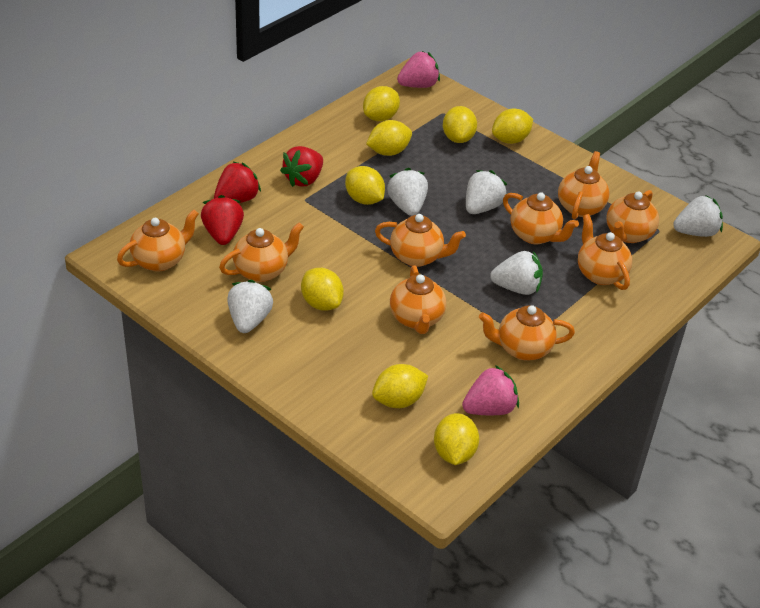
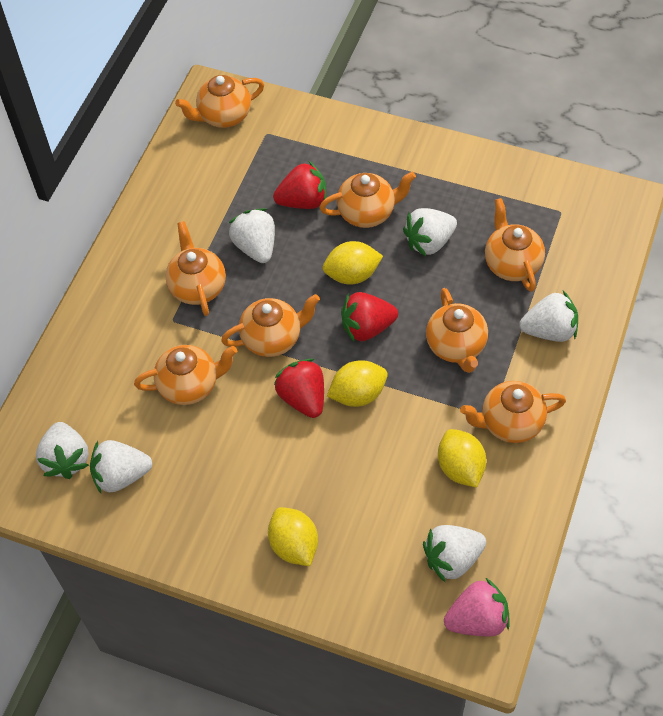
orange teapot: [117,210,199,272] [219,222,304,282] [375,214,466,267] [390,265,446,334] [479,305,575,361] [503,192,579,244] [558,151,610,220] [578,214,632,290] [606,190,659,243] = 9 -> [134,345,237,405] [165,221,226,316] [175,75,264,128] [221,294,320,357] [319,172,416,228] [426,288,488,373] [460,381,566,443] [485,198,545,292] = 8
pink strawberry: [397,51,440,88] [462,365,519,415] = 2 -> [444,578,510,636] = 1
white strawberry: [228,280,273,333] [387,168,428,216] [466,170,507,214] [490,251,543,295] [673,195,723,237] = 5 -> [36,422,89,479] [90,440,152,493] [229,208,275,263] [403,208,457,257] [423,525,486,583] [519,291,578,342] = 6
yellow lemon: [301,268,344,311] [345,166,385,205] [363,86,400,121] [366,120,412,156] [372,364,428,408] [434,413,479,465] [443,106,477,143] [492,108,533,144] = 8 -> [268,507,318,566] [323,241,383,284] [327,360,388,407] [438,429,486,488] = 4

